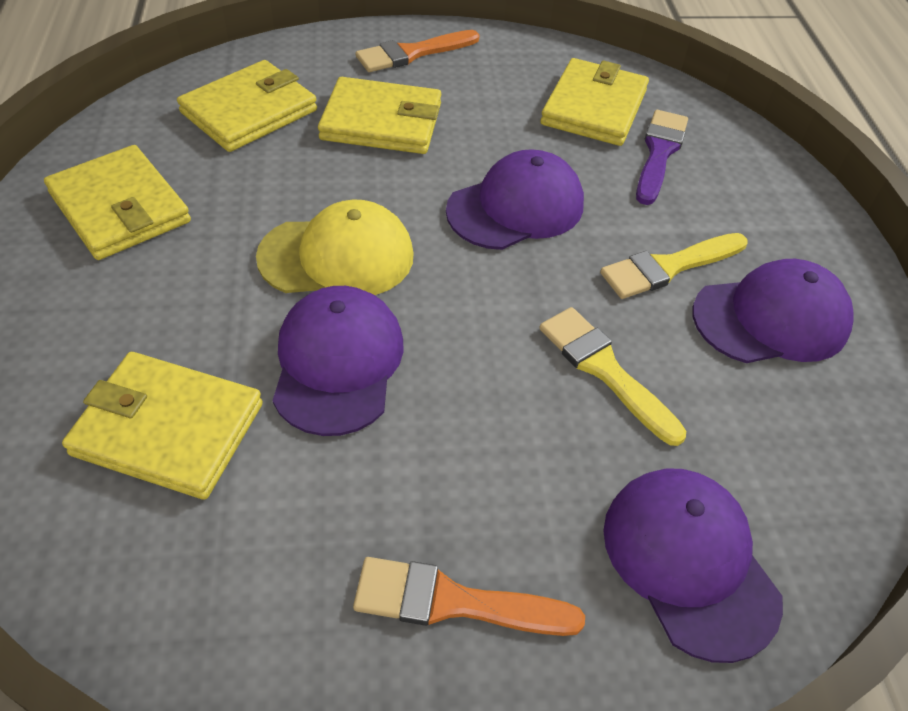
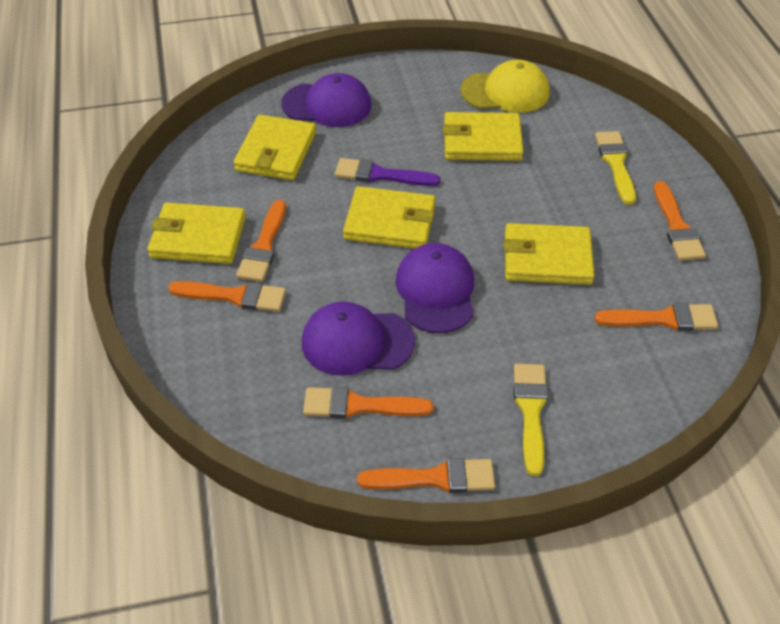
orange brush: [353,557,585,636] [356,30,480,72] = 2 -> [168,281,286,312] [236,200,286,282] [303,387,434,419] [357,458,495,493] [594,303,718,331] [654,181,706,261] = 6
purple cap: [272,286,404,436] [446,149,584,250] [603,468,783,663] [693,259,854,363] = 4 -> [281,73,371,127] [302,302,415,376] [396,243,474,333] = 3

